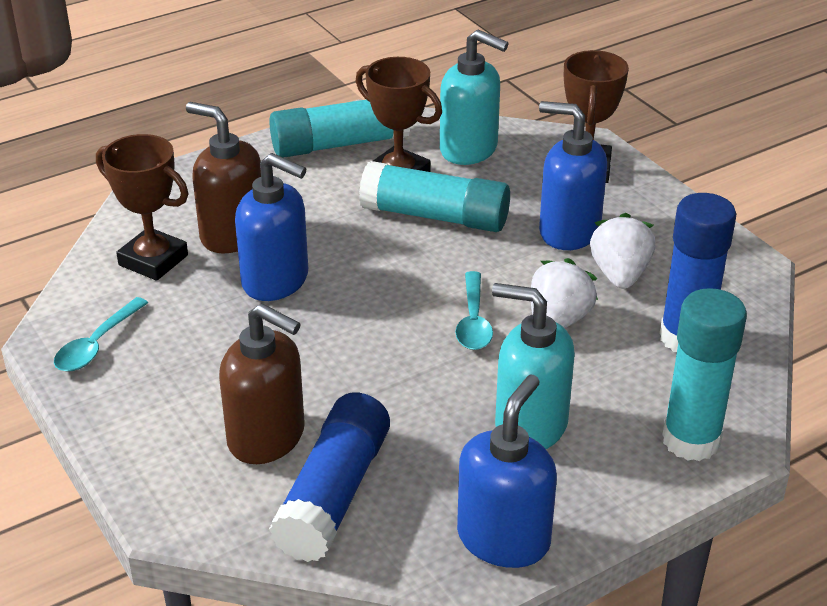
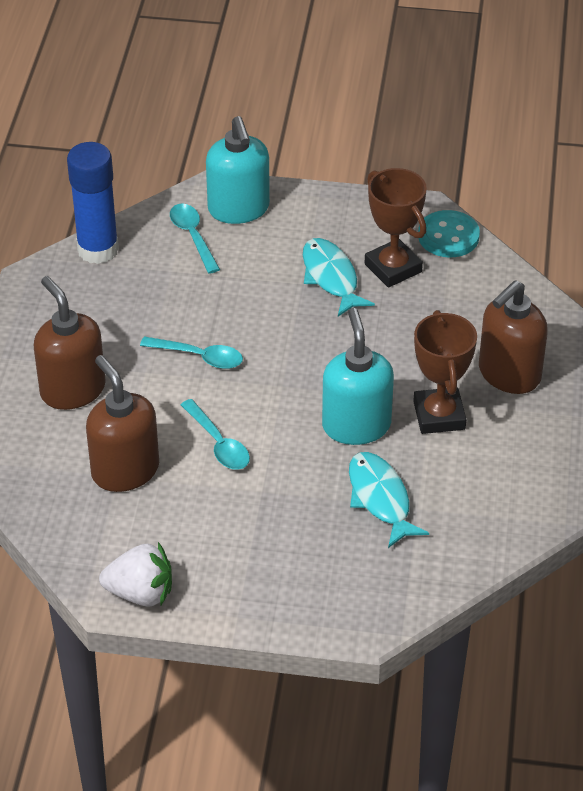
blue glue stick: [269,392,390,562] [660,193,736,352] = 2 -> [67,142,119,264] = 1
blue soap dispenser: [235,153,308,301] [457,375,557,568] [539,101,607,250] = 3 -> none = 0
brown soap dispenser: [186,102,261,253] [219,303,305,464] = 2 -> [34,276,106,410] [86,355,159,492] [479,280,548,394] = 3
brown trophy: [96,134,188,281] [355,57,442,172] [564,50,629,183] = 3 -> [365,168,427,288] [413,310,477,434] = 2
turquoise button: none = 0 -> [418,210,480,257] = 1
turquoise fish: none = 0 -> [303,238,375,316] [349,452,429,548] = 2
turquoise glue stick: [269,100,410,158] [359,161,510,232] [662,288,747,461] = 3 -> none = 0
turquoise spoon: [54,297,148,372] [455,271,493,350] = 2 -> [140,336,243,369] [170,204,220,274] [181,399,250,470] = 3
white strawberry: [531,258,598,328] [590,213,655,289] = 2 -> [99,542,172,607] = 1

